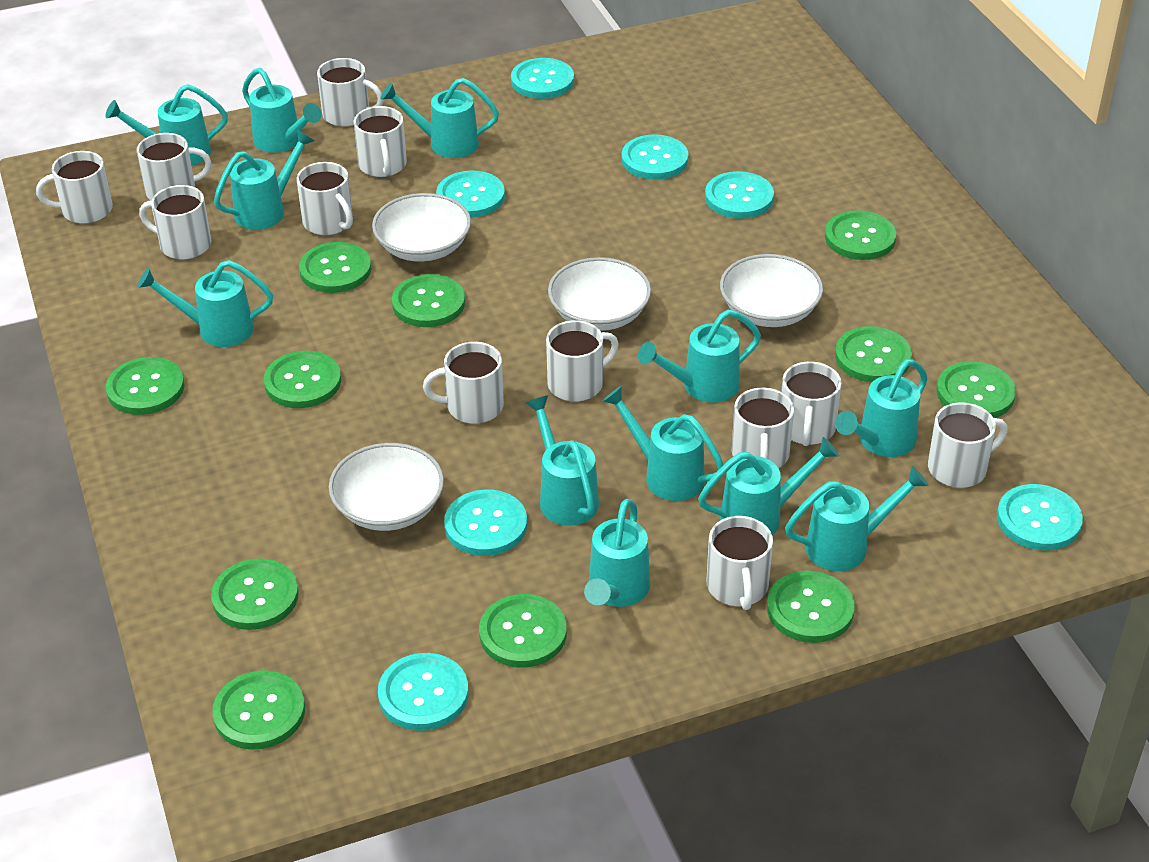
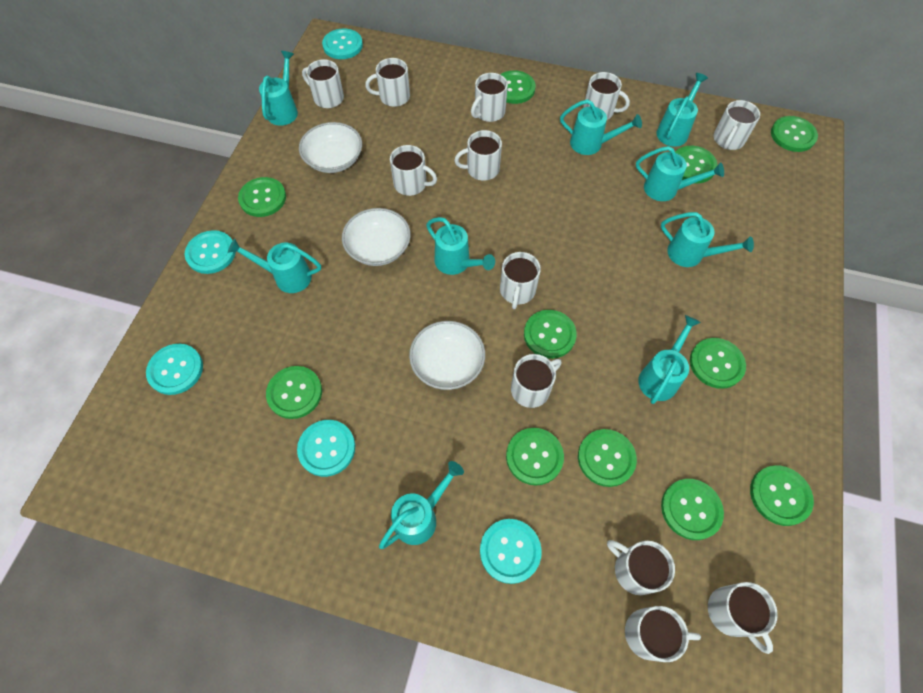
turquoise button: [378,653,469,731] [436,171,505,218] [444,489,527,556] [511,58,574,99] [622,134,688,180] [705,171,774,219] [997,484,1083,550] = 7 -> [146,344,203,395] [185,230,236,274] [297,420,355,477] [322,28,363,59] [480,519,542,584] = 5
turquoise watering can: [105,84,228,165] [137,260,273,347] [214,129,314,230] [242,68,321,153] [380,78,499,158] [526,396,599,526] [584,499,650,607] [603,386,723,501] [638,310,761,403] [698,437,839,535] [785,466,929,571] [835,359,928,457] = 12 -> [228,239,321,293] [259,51,298,126] [379,461,464,549] [426,217,495,275] [560,99,642,155] [636,146,724,201] [638,315,701,404] [656,73,708,147] [661,212,754,267] = 9
white bowl: [329,443,444,531] [372,193,471,261] [548,257,651,331] [720,254,823,327] = 4 -> [299,122,362,173] [342,208,411,266] [409,321,485,390] = 3

